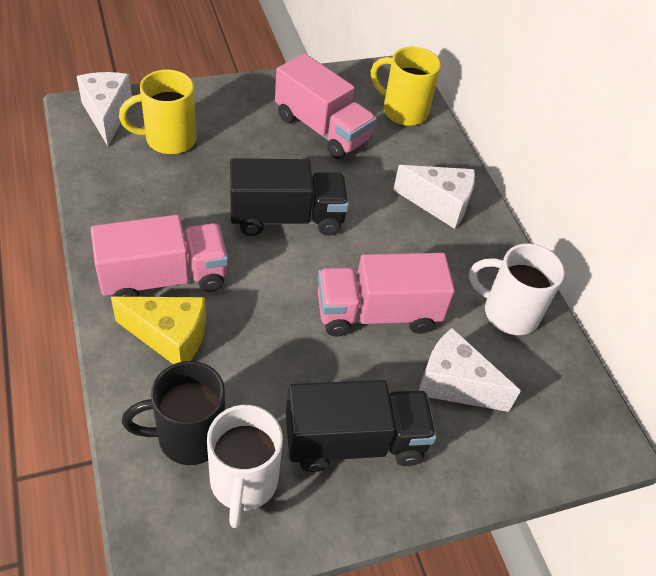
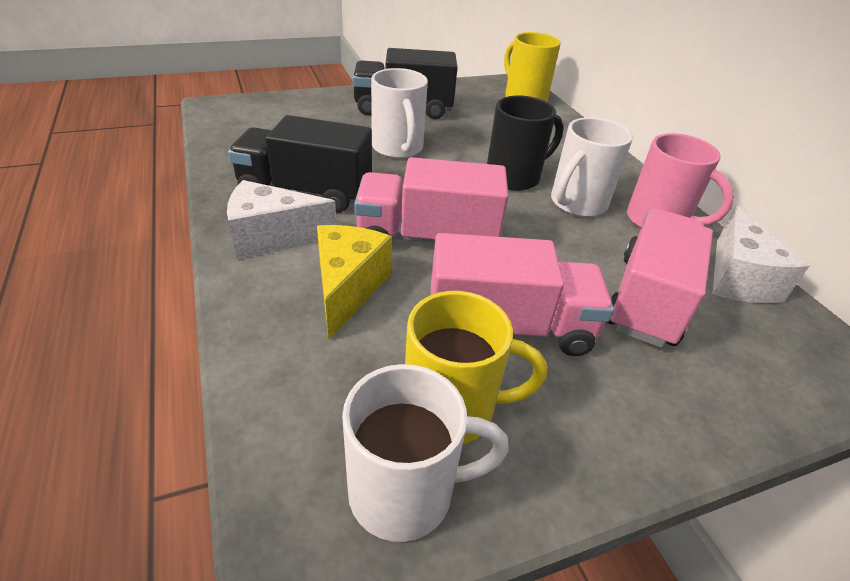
pink mug: none = 0 -> [627,133,734,228] = 1
white cheese: [77,72,132,146] [393,165,475,229] [419,328,521,412] = 3 -> [227,180,337,259] [713,206,809,303] = 2
white mug: [207,405,283,528] [469,243,565,335] = 2 -> [342,364,509,542] [371,68,428,159] [551,117,633,217] = 3

